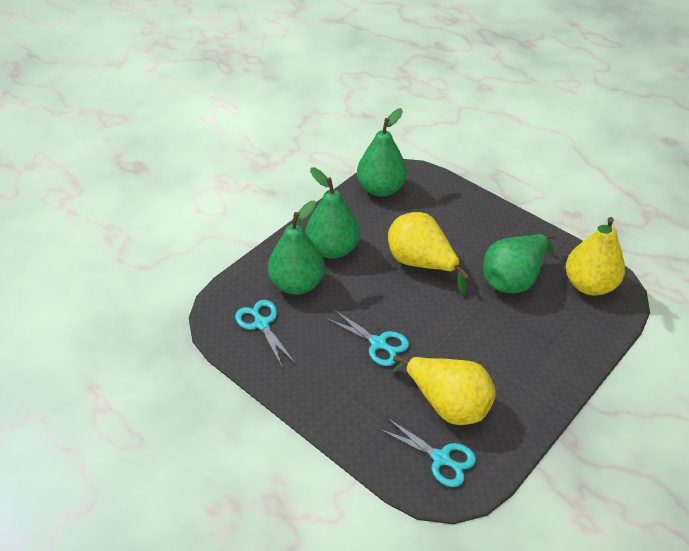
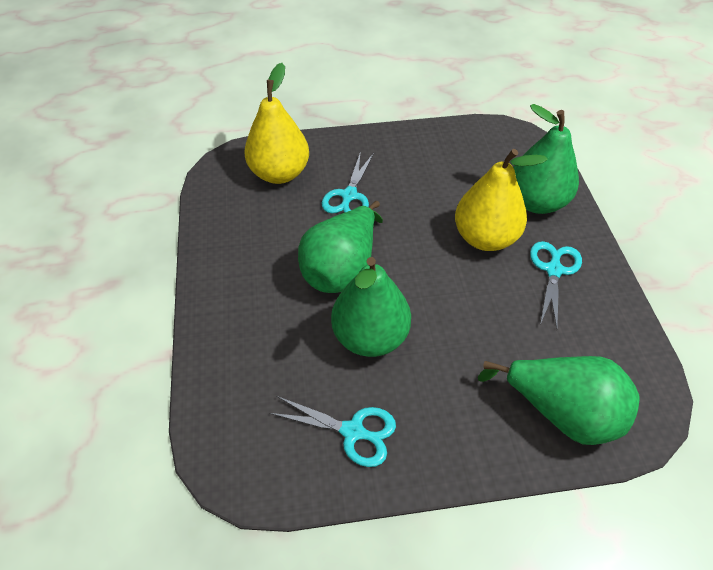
yellow pear: [388,212,469,295] [392,355,496,425] [566,217,625,296] = 3 -> [244,63,309,184] [455,149,548,251] = 2

